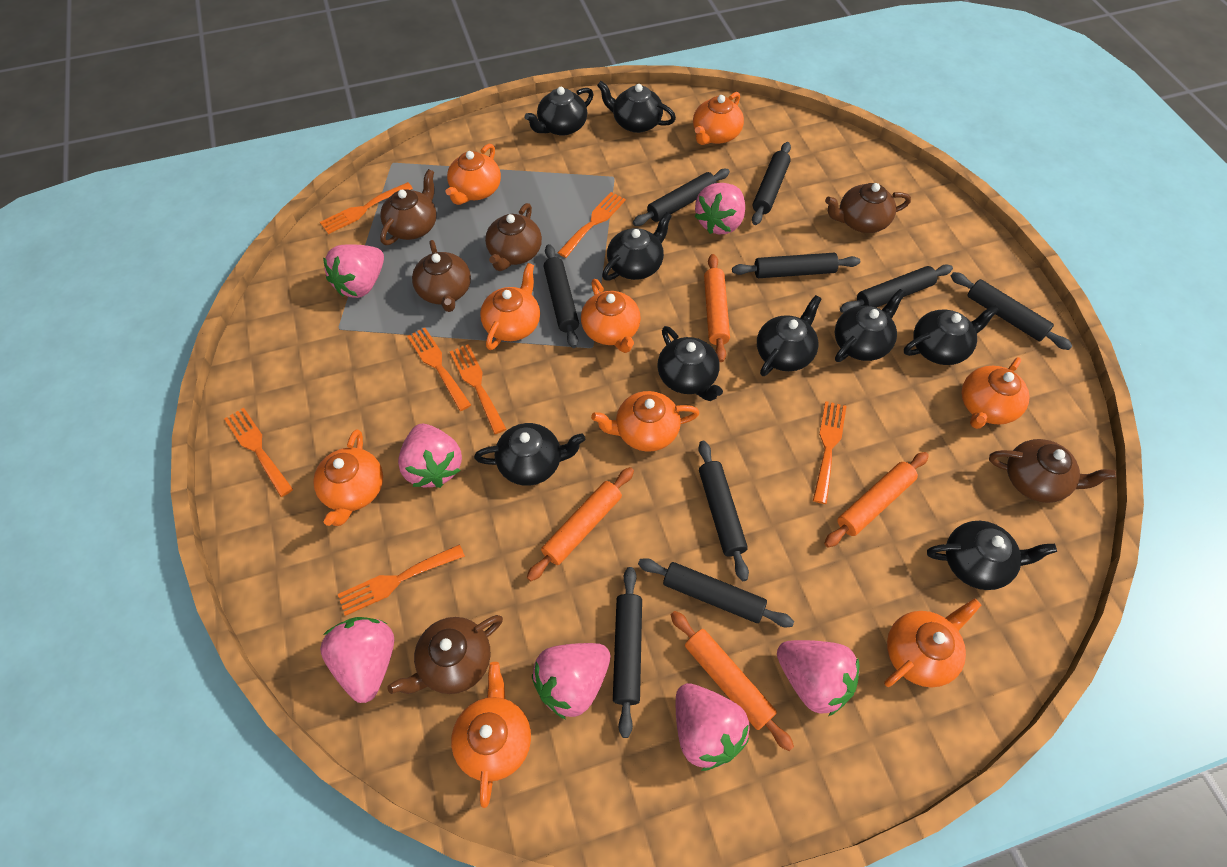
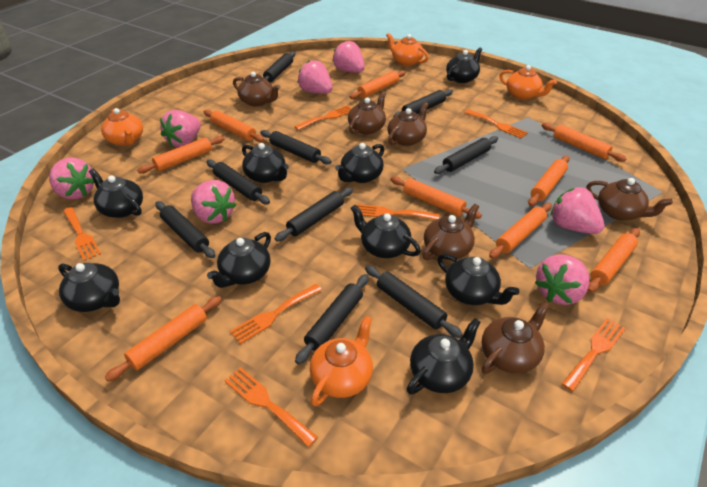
orange rolling pin: [527,467,634,581] [671,611,794,751] [704,254,730,362] [824,452,929,548] = 4 -> [105,296,222,382] [137,136,224,174] [204,110,264,142] [350,70,406,99] [391,176,482,219] [489,203,552,259] [528,155,570,206] [542,123,627,162] [587,228,640,293] = 9
orange teapot: [313,429,383,526] [446,144,501,205] [451,662,531,808] [480,263,540,350] [581,279,641,353] [591,391,699,452] [693,92,744,145] [884,598,981,688] [962,357,1030,429] = 9 -> [101,108,143,146] [310,316,373,406] [386,33,429,66] [499,65,557,100] = 4

